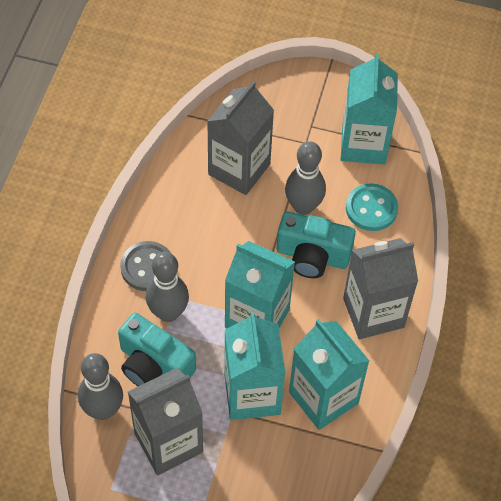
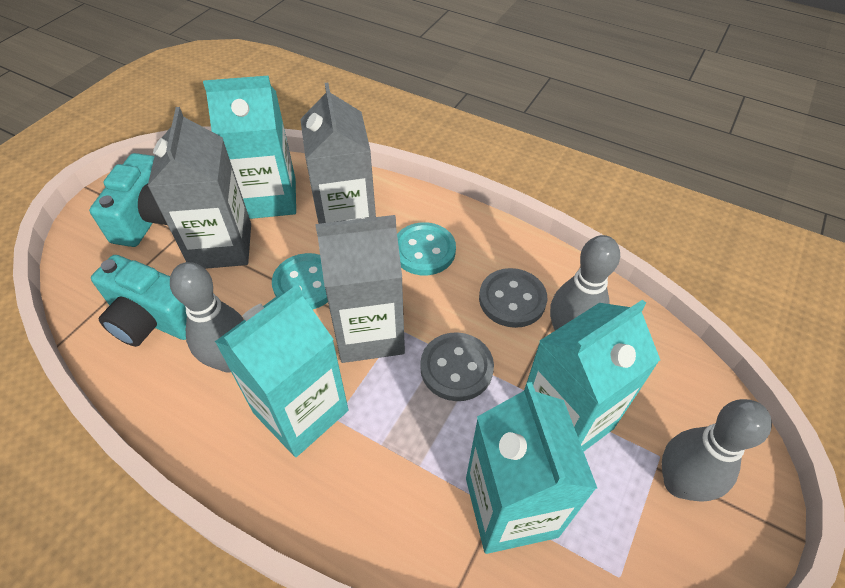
grey button: [120,241,171,291] = 1 -> [420,332,494,401] [479,268,547,328] = 2
turquoise button: [346,183,398,231] = 1 -> [272,253,328,310] [397,222,456,275] = 2

